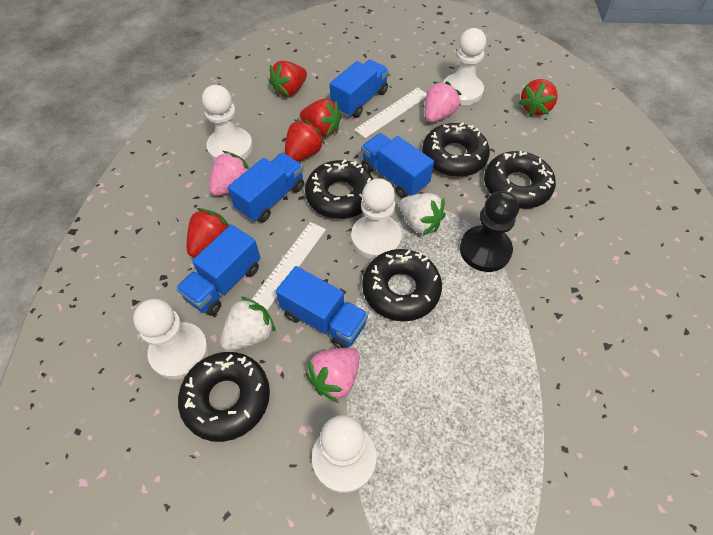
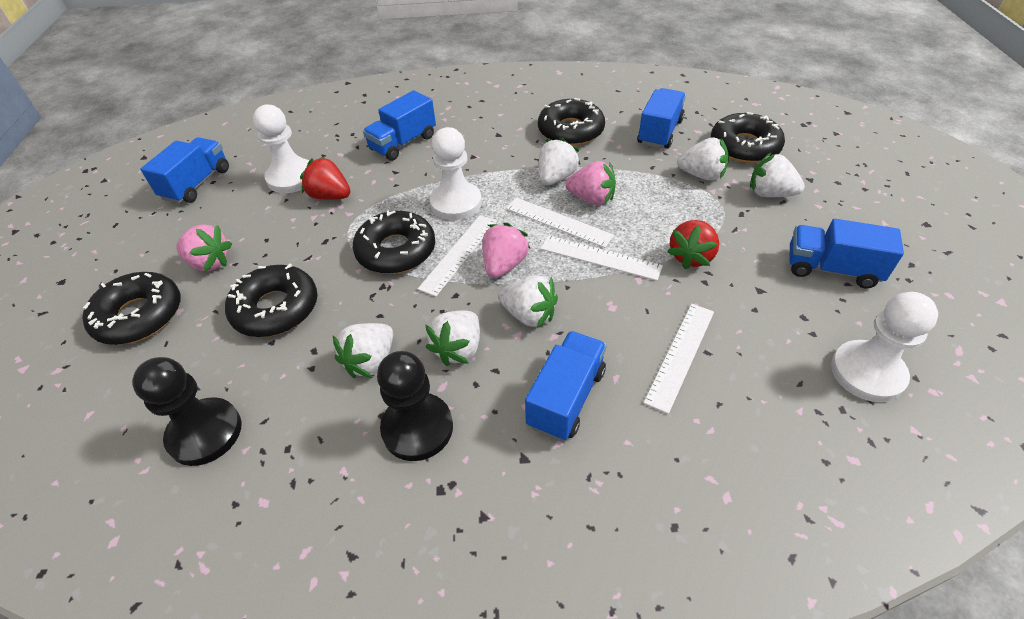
black pawn: [460,191,519,272] = 1 -> [132,357,242,466] [377,351,453,461] = 2
red strawberry: [187,208,230,258] [269,61,307,97] [285,120,325,162] [300,98,342,137] [518,79,558,117] = 5 -> [300,156,350,200] [667,220,719,269] = 2
white pawn: [133,299,209,379] [202,85,253,161] [312,415,377,493] [351,178,402,259] [443,28,486,105] = 5 -> [253,104,309,193] [430,127,482,220] [831,292,938,402] = 3
white ruler: [251,222,326,310] [354,88,427,138] = 2 -> [418,215,497,297] [506,197,614,248] [540,235,663,281] [644,304,714,414] = 4
white strawberry: [220,296,276,351] [399,193,446,236] = 2 -> [333,323,393,378] [425,310,480,366] [498,275,558,328] [539,137,580,185] [677,137,729,181] [750,153,805,197] = 6

